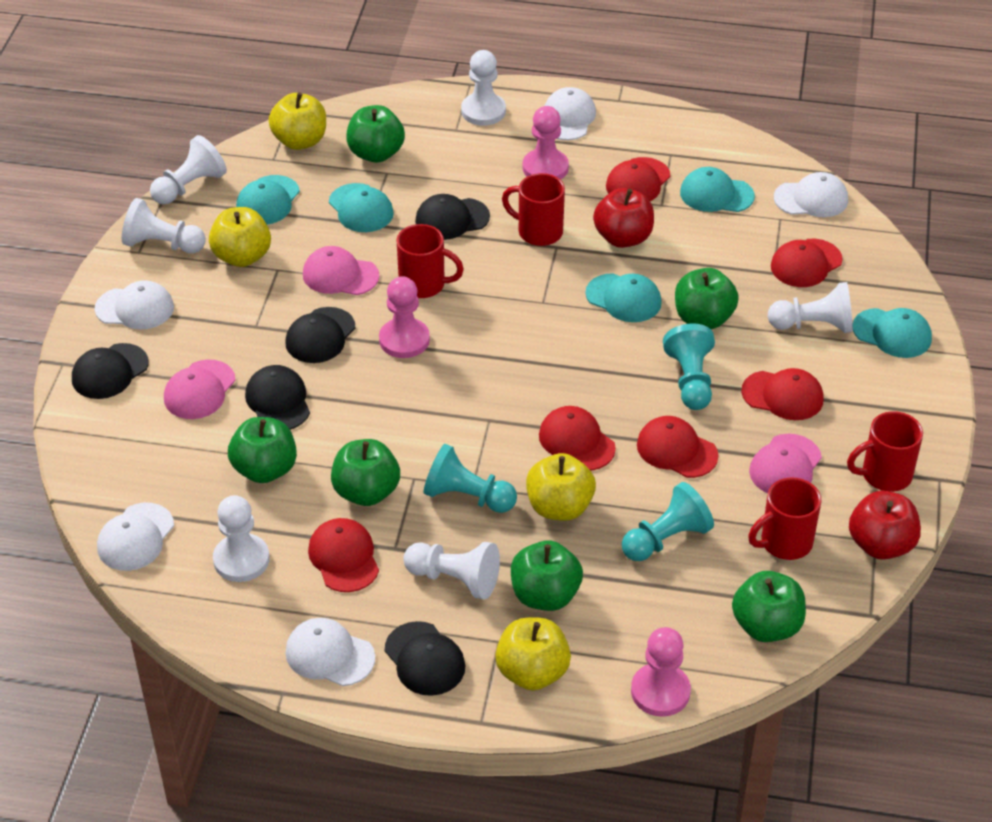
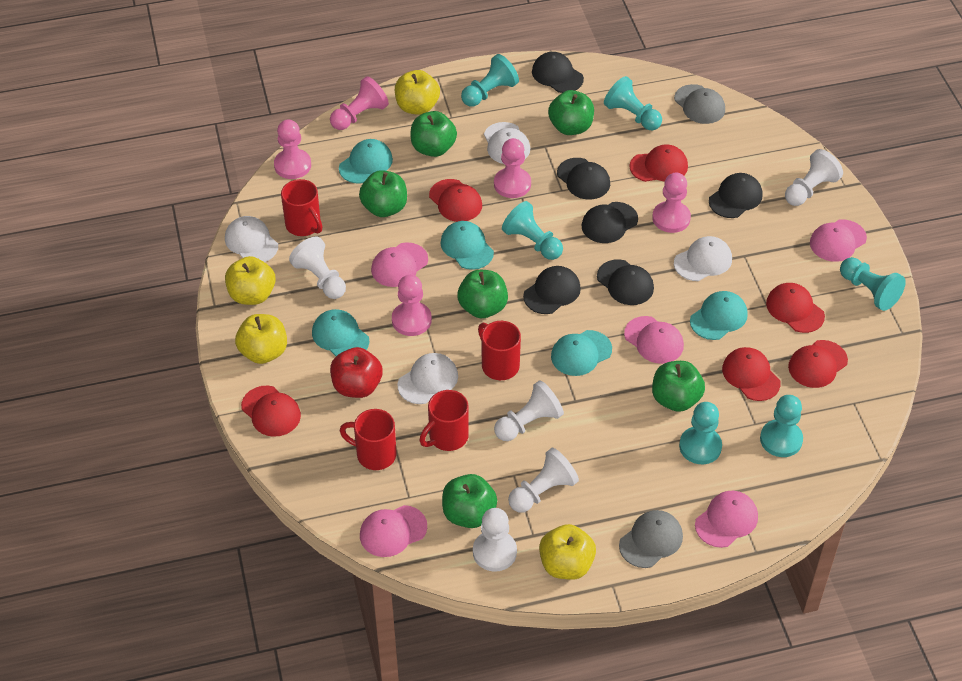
black cap: [72,343,149,399] [245,365,310,430] [285,307,355,363] [385,621,465,696] [415,194,490,240] = 5 -> [523,266,581,314] [532,52,584,93] [557,158,610,199] [582,202,638,243] [597,259,654,305] [709,173,762,218] = 6
grey cap: none = 0 -> [619,510,683,568] [674,84,725,124] = 2
pink cap: [164,360,236,419] [303,246,379,295] [749,434,822,493] = 3 -> [360,505,427,557] [371,242,428,287] [624,316,684,364] [695,491,758,548] [810,219,867,262] = 5
pink pawn: [379,276,430,358] [522,106,569,180] [631,627,691,717] = 3 -> [274,119,311,179] [330,76,389,130] [392,275,432,336] [494,138,531,198] [652,173,691,233] = 5
red apple: [593,188,654,248] [849,491,921,560] = 2 -> [330,347,383,398] = 1
turquoise pawn: [424,444,517,513] [622,482,714,561] [663,323,715,410] = 3 -> [461,54,519,107] [502,201,563,260] [604,76,662,130] [679,402,722,464] [760,395,803,457] [840,257,906,311] = 6
white cap: [94,280,174,329] [97,503,174,571] [286,618,375,686] [545,87,596,140] [774,172,848,217] = 5 -> [225,216,278,262] [398,353,458,404] [484,122,530,164] [674,236,732,281] = 4
white pawn: [122,198,206,253] [150,135,227,204] [213,495,270,582] [403,542,500,599] [461,50,506,126] [768,282,853,333] = 6 -> [289,237,346,299] [473,508,517,572] [494,380,564,441] [508,448,579,512] [785,149,843,206] = 5

